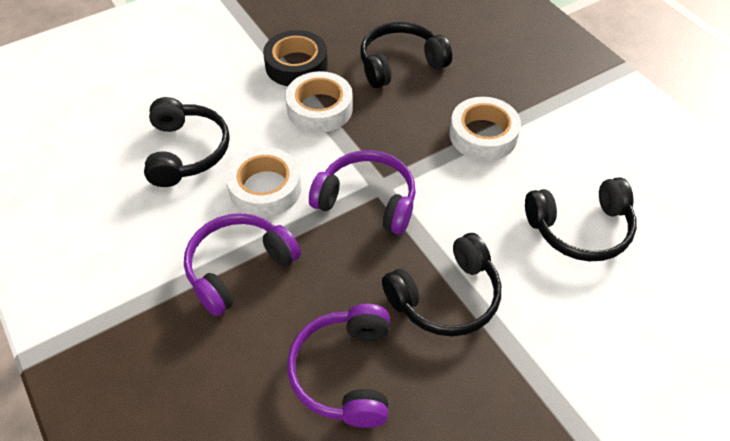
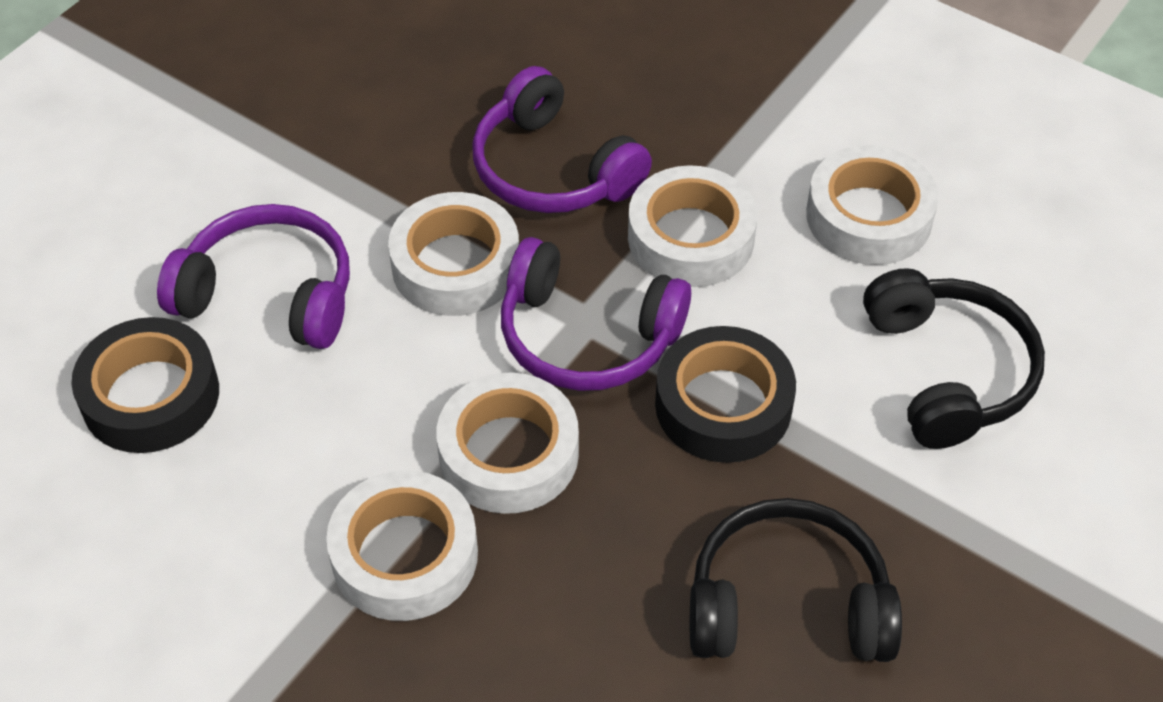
black headphones: [144,97,230,187] [360,22,452,88] [382,233,501,336] [525,177,637,261] = 4 -> [690,498,902,662] [863,268,1045,449] = 2
black tape: [263,30,328,86] = 1 -> [71,317,219,453] [655,326,796,463] = 2
white tape: [226,147,302,217] [285,71,353,133] [450,97,521,161] = 3 -> [326,470,478,621] [388,192,519,316] [436,372,579,514] [628,165,757,287] [806,145,939,265] = 5

